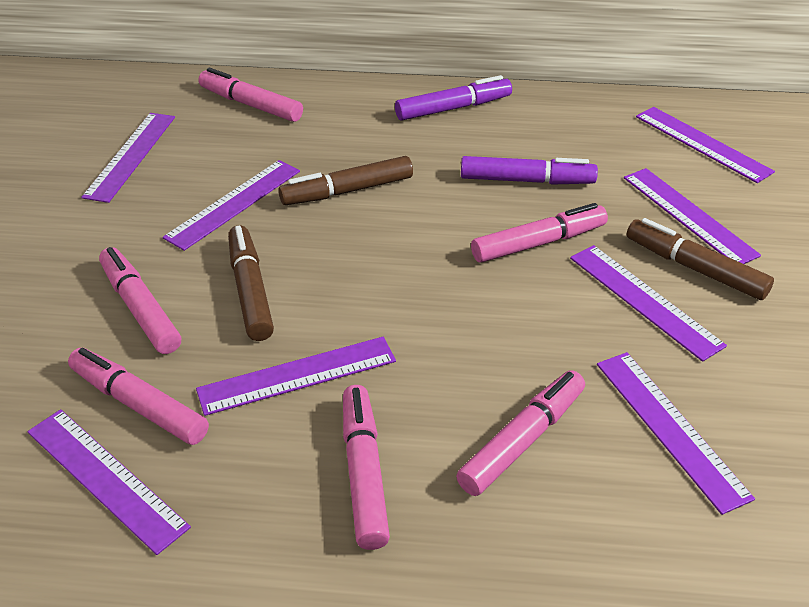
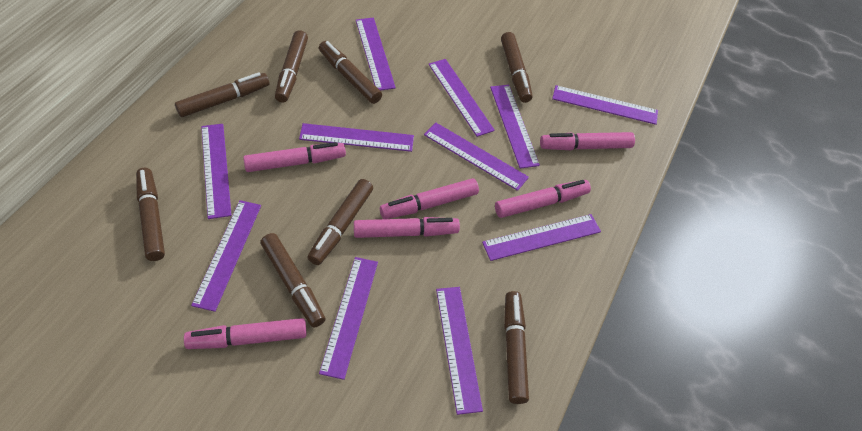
brown marker: [228,225,274,341] [278,156,413,205] [627,218,774,300] = 3 -> [136,168,165,261] [175,72,269,117] [261,233,326,327] [275,30,308,103] [307,179,373,265] [319,41,382,104] [501,32,533,103] [504,291,529,404] = 8
purple marker: [395,75,512,121] [461,156,598,185] = 2 -> none = 0
purple ruler: [27,409,191,555] [81,113,175,203] [163,160,300,251] [196,337,396,416] [570,245,727,362] [597,352,755,515] [624,168,761,264] [636,107,775,183] = 8 -> [191,200,261,312] [201,124,232,219] [299,123,414,152] [319,257,378,380] [356,18,396,91] [424,123,529,191] [429,59,495,137] [436,287,483,415] [482,214,601,261] [490,85,540,169] [552,85,658,125] = 11

